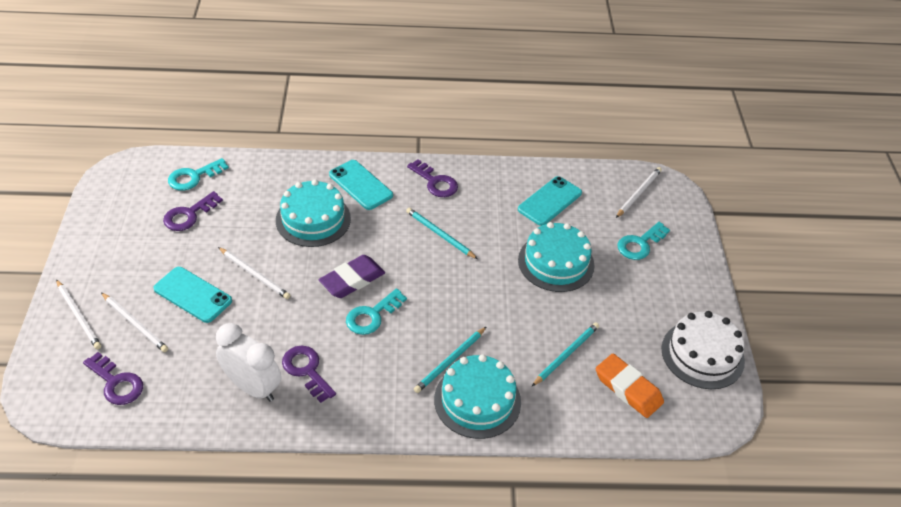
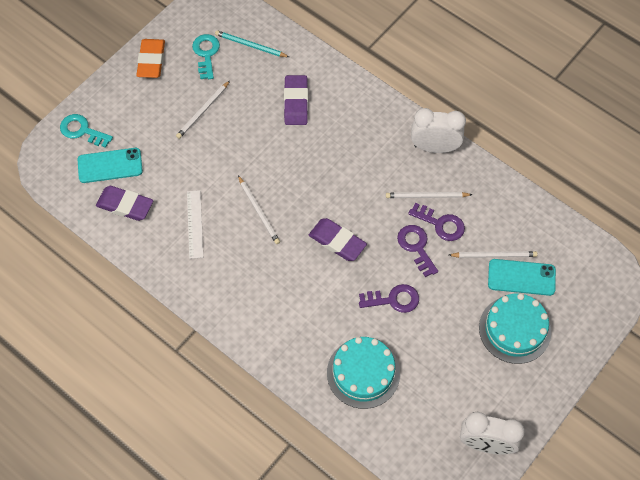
purple eraser: [319,255,385,298] = 1 -> [96,186,153,221] [284,75,308,125] [309,218,367,261] = 3
purple key: [83,352,143,405] [163,191,223,231] [282,346,336,403] [407,159,458,197] = 4 -> [359,284,419,313] [397,225,438,277] [408,203,465,241] = 3
turquoise cake: [276,179,351,247] [434,354,521,439] [518,222,595,292] = 3 -> [327,337,400,409] [479,293,551,364] = 2
turquoise key: [168,158,229,191] [346,289,407,335] [618,222,670,260] = 3 -> [60,114,113,148] [192,34,220,79] = 2
turquoise pencil: [406,208,478,259] [414,327,486,393] [532,322,599,386] = 3 -> [215,30,289,57] = 1
turquoise phone: [153,267,232,323] [329,160,393,210] [518,176,582,226] = 3 -> [78,148,143,183] [488,259,556,296] = 2
white cake: [662,311,745,389] = 1 -> none = 0
white clock: [216,323,281,402] = 1 -> [411,108,466,153] [460,411,525,455] = 2
white ruler: none = 0 -> [187,190,203,259] = 1

